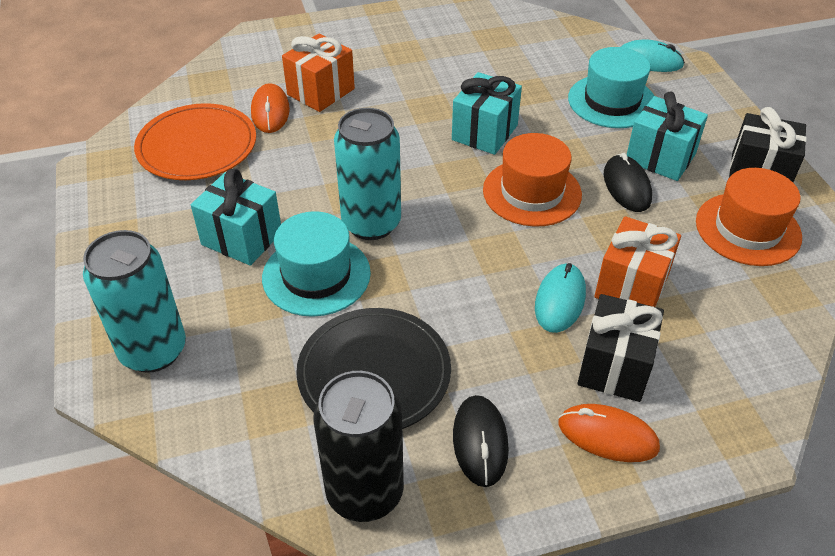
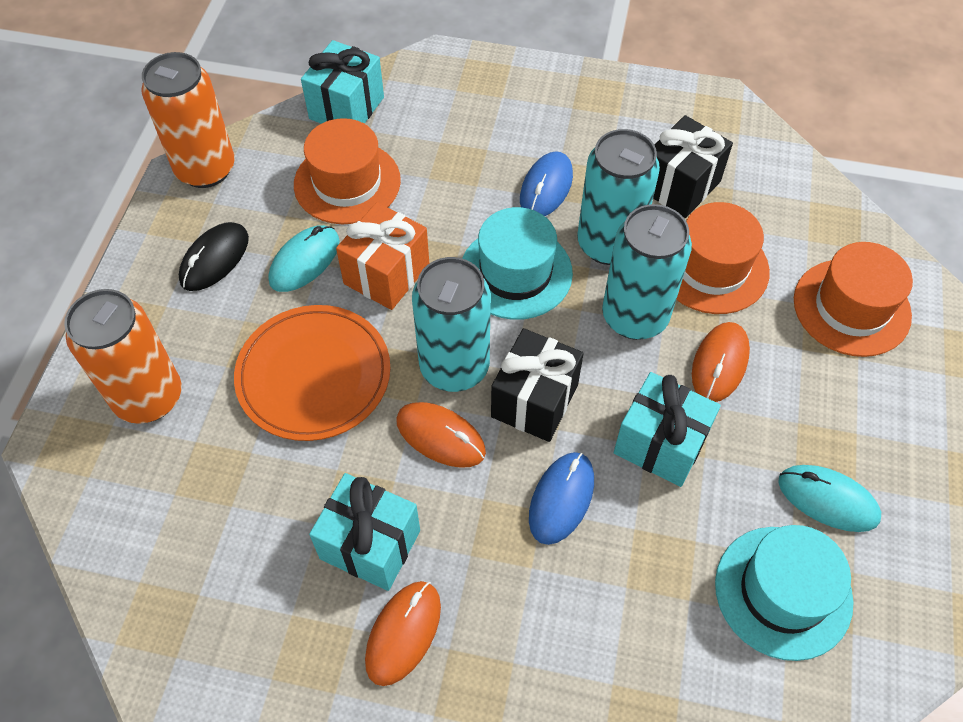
black can: [313,371,404,522] = 1 -> none = 0
black mouse: [453,395,509,487] [603,153,652,212] = 2 -> [179,222,249,291] = 1
black plate: [296,308,451,429] = 1 -> none = 0
blue mouse: none = 0 -> [520,151,573,216] [529,452,594,545] = 2
orange can: none = 0 -> [64,289,181,424] [142,52,235,188] = 2
orange gift: [282,34,355,112] [594,216,681,307] = 2 -> [336,202,429,310] = 1
orange hat: [483,133,582,227] [696,168,802,266] = 2 -> [294,118,401,224] [676,202,770,314] [794,242,913,357] = 3
orange mouse: [251,83,290,133] [559,404,660,462] = 2 -> [365,581,441,686] [396,402,486,468] [692,322,750,402] = 3
turquoise can: [83,230,186,373] [334,108,401,240] = 2 -> [412,257,491,392] [577,129,660,265] [602,204,692,340] = 3

